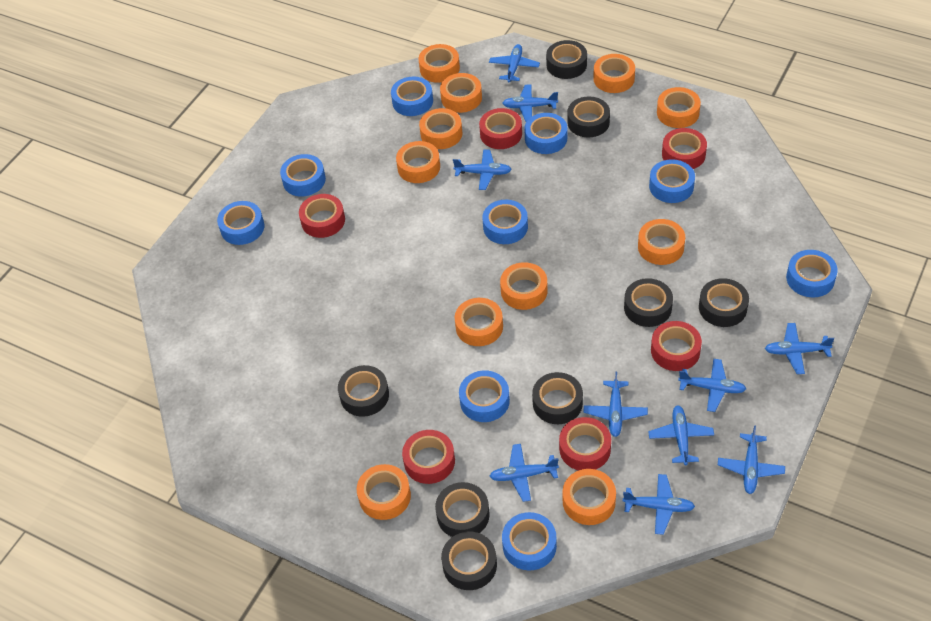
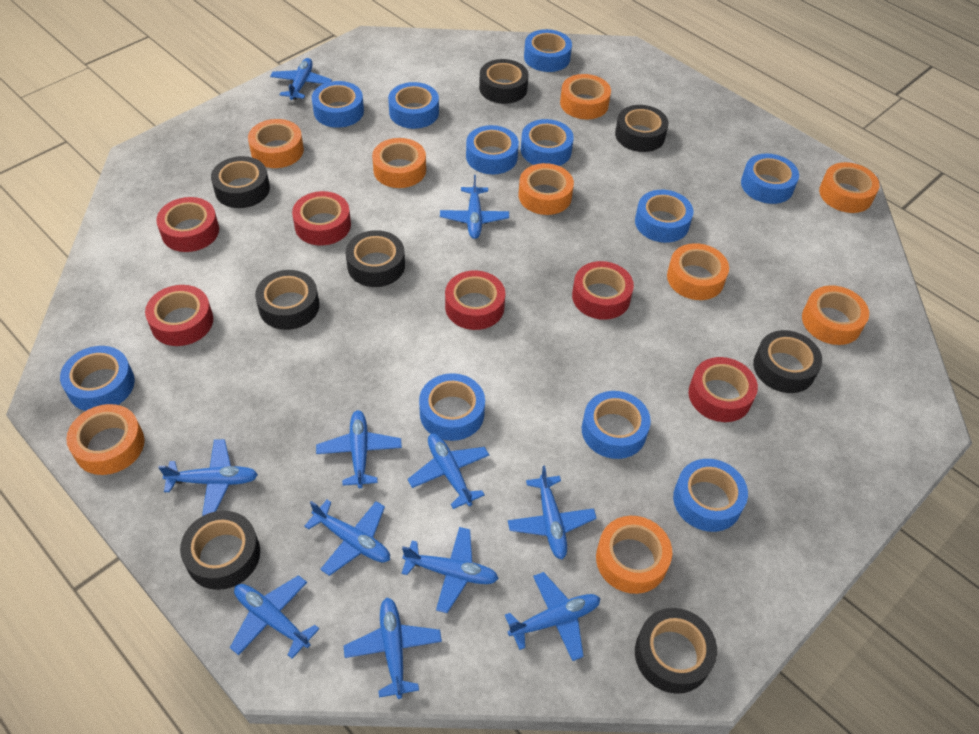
blue plane: [453,149,512,190] [489,44,540,82] [489,444,559,502] [502,84,558,122] [584,372,648,437] [623,474,695,535] [648,405,714,465] [678,359,746,412] [718,425,785,494] [765,323,834,374] = 10 -> [158,439,258,516] [230,575,319,659] [270,58,332,100] [304,500,390,576] [316,410,402,488] [344,598,442,699] [402,527,499,613] [408,433,489,509] [440,175,509,239] [505,572,601,661] [508,466,597,559] = 11
blue tape: [217,201,265,245] [280,154,326,196] [391,76,433,116] [459,370,510,422] [482,200,528,244] [502,512,557,571] [524,113,567,154] [649,159,695,203] [786,250,838,297] = 9 -> [60,346,135,411] [312,81,364,128] [388,82,439,129] [419,373,485,441] [466,125,519,174] [521,119,574,166] [524,29,572,72] [582,391,651,459] [635,190,693,243] [673,459,748,532] [741,154,799,204] = 11
orange tape: [357,464,411,520] [396,141,440,183] [418,44,460,83] [419,108,462,149] [440,73,482,113] [454,298,503,346] [500,262,548,310] [562,469,616,525] [593,54,635,93] [638,219,685,265] [657,87,701,128] = 11 -> [66,404,145,475] [248,119,304,168] [372,138,426,188] [518,163,574,215] [560,74,611,119] [596,516,672,594] [667,243,729,300] [802,285,869,345] [819,162,880,213] = 9

